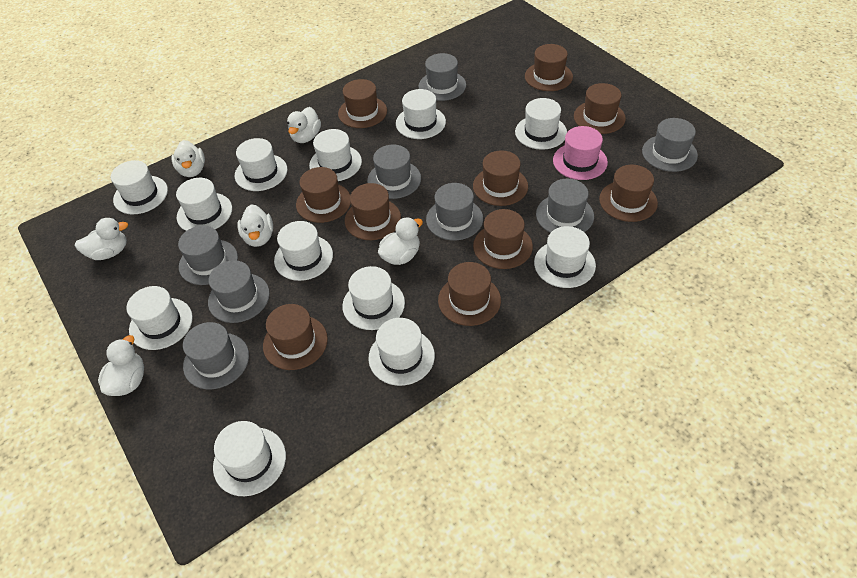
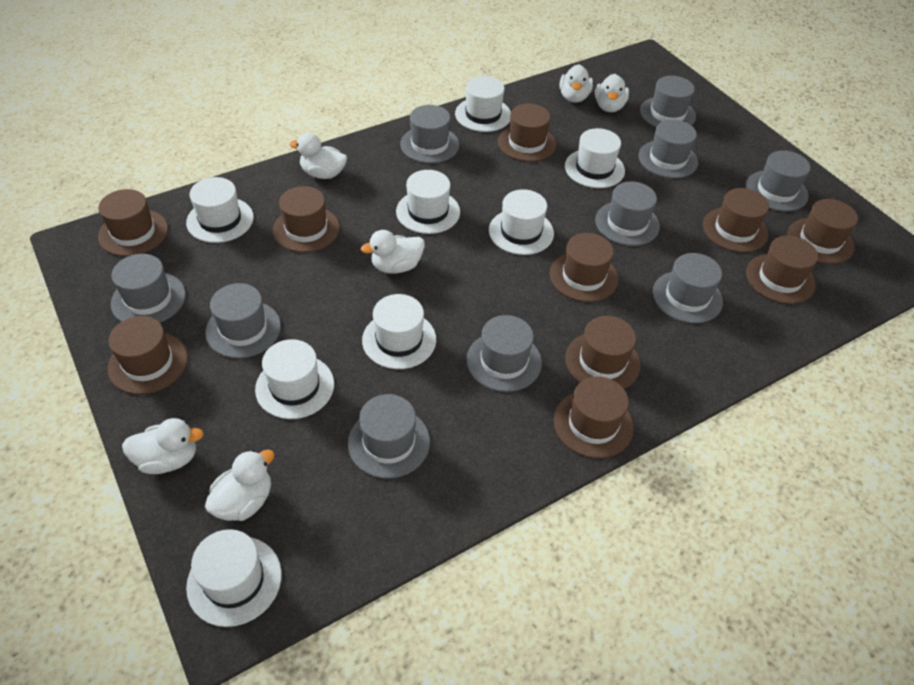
grey hat: [178,226,238,285] [183,322,249,389] [208,260,270,323] [367,145,421,199] [418,53,466,101] [426,183,483,240] [536,179,594,233] [642,118,698,172] = 8 -> [111,254,186,323] [205,283,281,358] [348,394,430,478] [400,105,459,163] [467,315,542,392] [595,182,660,246] [639,119,698,178] [640,76,696,127] [653,253,723,323] [746,150,810,211] = 10
pink hat: [553,126,608,180] = 1 -> none = 0
white hat: [111,160,168,214] [126,286,193,350] [176,178,232,231] [213,421,286,496] [235,138,288,191] [274,221,333,281] [309,129,362,181] [342,266,405,330] [368,318,435,386] [396,89,446,139] [515,98,567,150] [534,226,596,288] = 12 -> [186,177,254,243] [186,529,282,627] [255,339,334,419] [362,294,436,369] [396,170,460,234] [455,76,511,132] [489,189,554,255] [565,128,625,188] = 8

